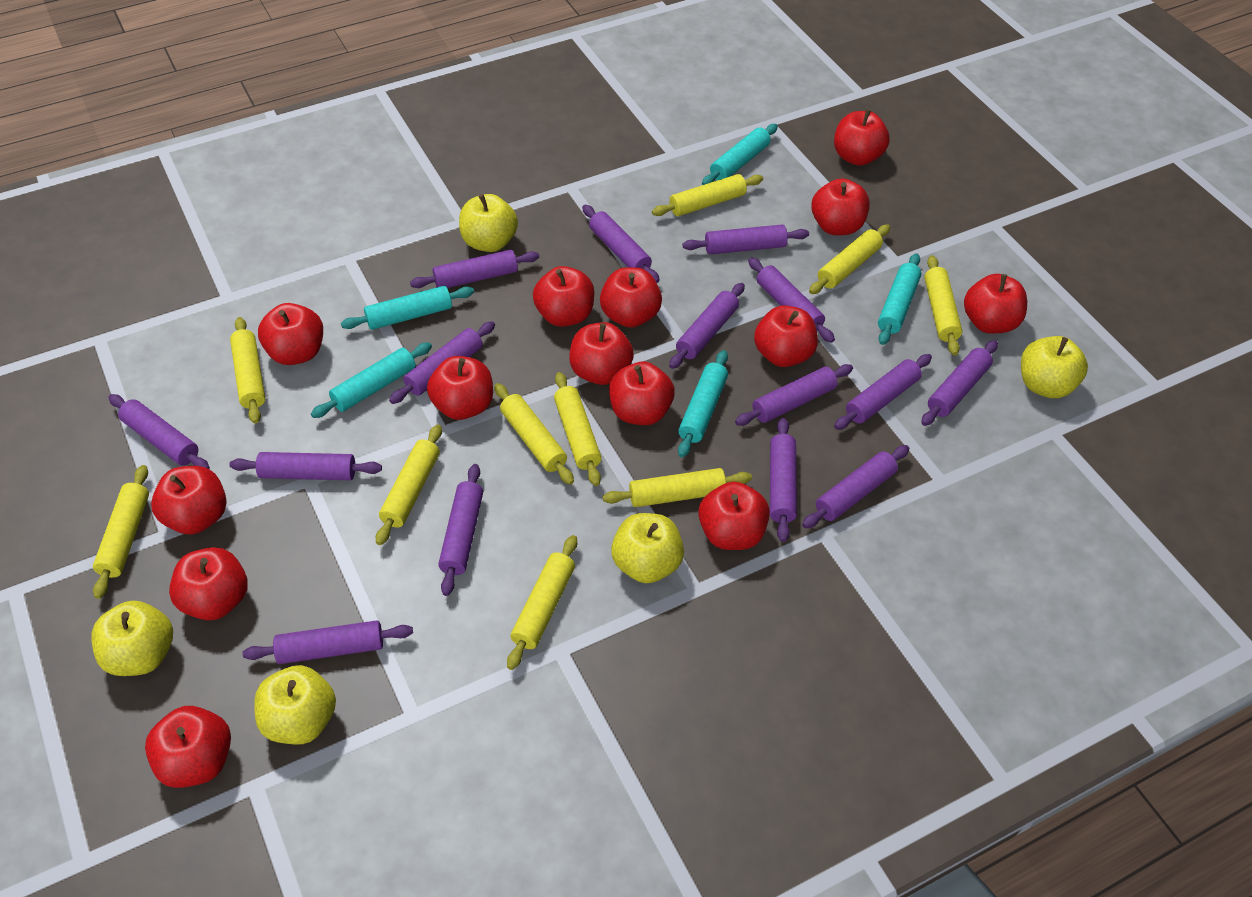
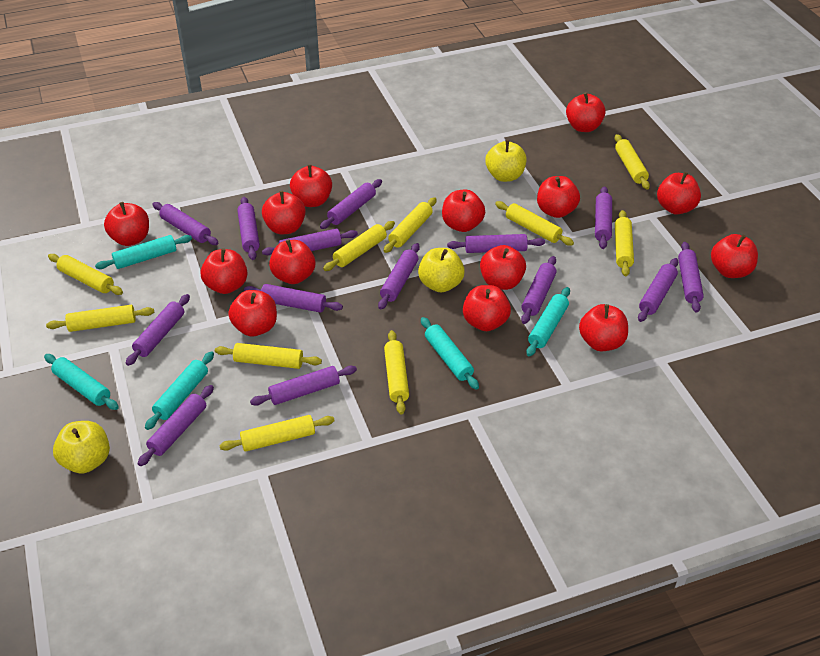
purple rolling pin: [108,394,210,469] [230,452,382,480] [243,620,413,664] [389,321,495,404] [410,250,539,288] [438,464,483,596] [582,205,660,283] [669,283,745,369] [683,224,809,255] [735,364,853,426] [748,257,835,343] [770,418,797,542] [802,445,909,528] [834,354,932,430] [921,340,998,426] = 15 -> [126,294,190,366] [137,385,214,466] [153,202,219,245] [237,197,260,260] [244,284,343,313] [250,366,357,406] [262,229,358,255] [320,179,382,229] [378,243,420,310] [447,234,545,253] [521,256,557,324] [595,186,612,249] [638,258,678,322] [678,242,704,313] = 14
yellow apple: [91,601,173,676] [254,665,336,745] [459,194,518,252] [611,513,684,583] [1021,336,1088,398] = 5 -> [53,421,110,473] [418,248,465,293] [485,140,527,182] = 3

